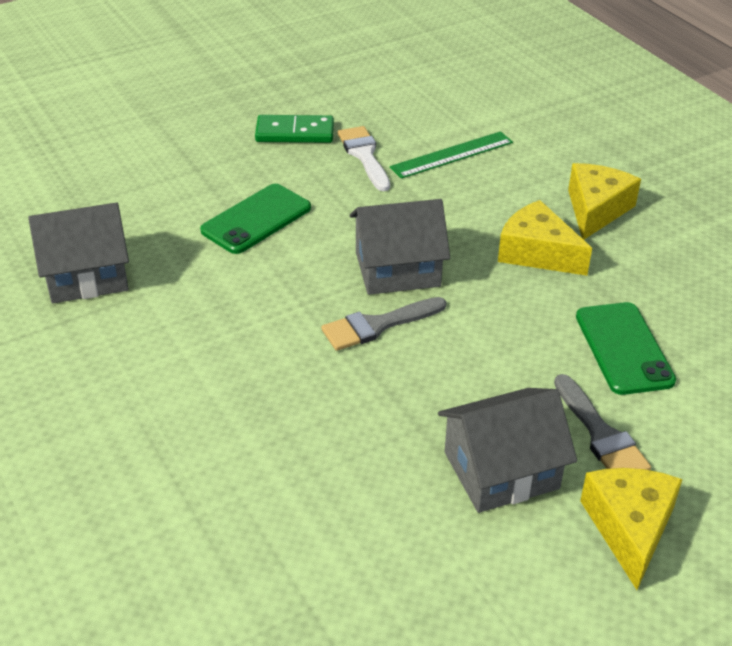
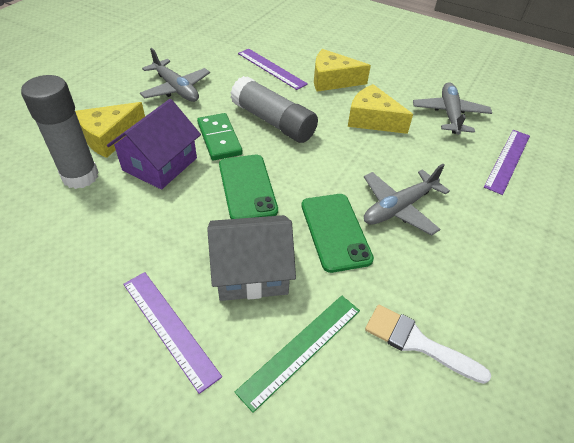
grey brush: [321,297,446,351] [554,374,651,470] = 2 -> none = 0
grey glue stick: none = 0 -> [21,75,99,189] [230,76,318,143] = 2
grey house: [28,203,129,303] [350,199,450,295] [438,388,577,513] = 3 -> [207,215,296,301] = 1
grey plane: none = 0 -> [140,48,210,102] [364,164,450,236] [413,82,492,135] = 3
purple house: none = 0 -> [107,99,201,190] = 1
purple ruler: none = 0 -> [123,272,222,394] [238,49,308,90] [484,130,530,195] = 3

